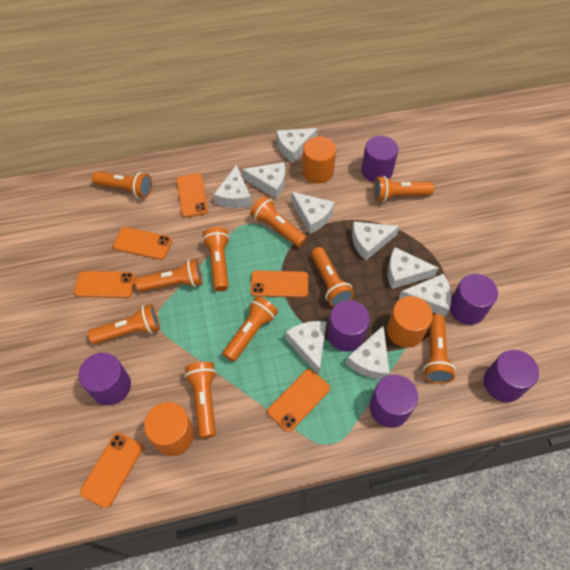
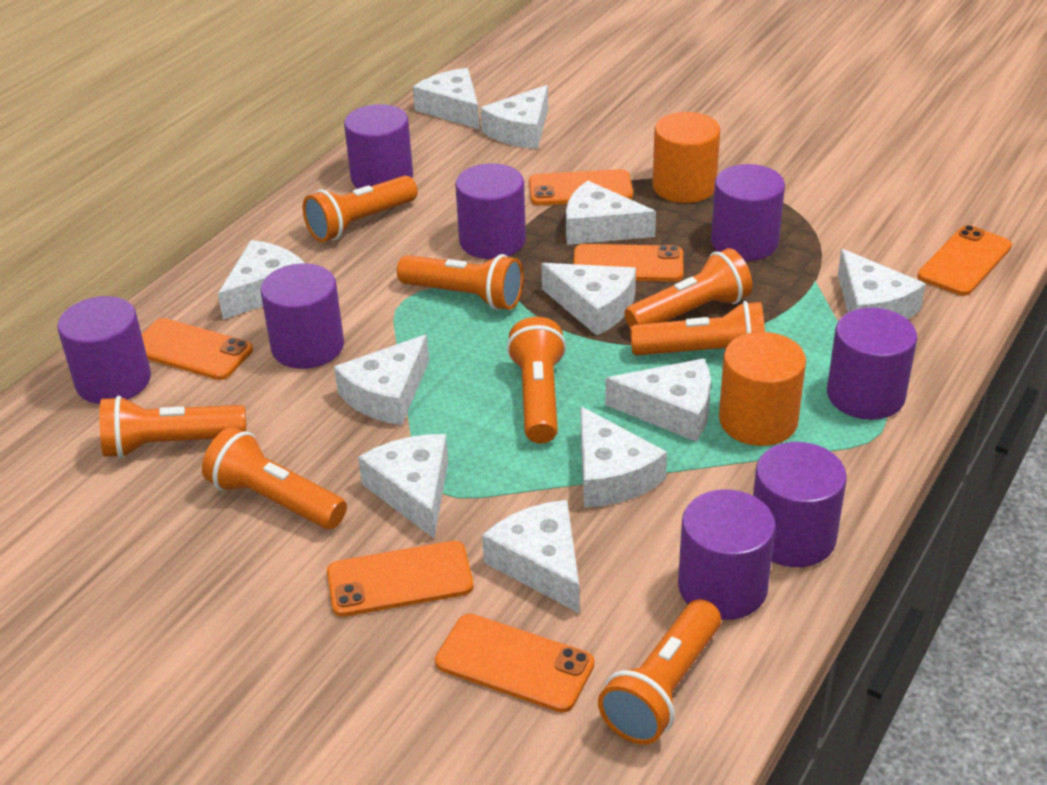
orange cylinder: [144,402,194,456] [302,136,336,184] [387,296,433,348] = 3 -> [653,112,720,203] [719,332,806,446] = 2
orange flashlight: [88,304,160,344] [92,171,152,198] [135,259,202,292] [185,362,216,438] [202,227,230,291] [223,296,278,362] [250,196,307,247] [311,247,354,307] [373,176,434,202] [423,314,456,384] = 10 -> [99,396,246,458] [202,427,347,529] [303,175,417,242] [397,254,524,310] [507,317,566,443] [598,599,721,745] [625,248,753,327] [630,301,765,355] = 8
purple cylinder: [78,353,131,405] [327,300,370,352] [361,136,398,182] [370,374,418,428] [449,274,498,325] [484,350,539,402] = 6 -> [57,296,151,404] [261,263,344,369] [344,104,413,189] [455,163,526,259] [678,489,776,620] [711,164,785,261] [753,442,847,567] [827,308,917,420] = 8
white cheese: [213,165,251,208] [242,162,285,199] [277,128,318,163] [285,321,326,375] [291,192,335,234] [346,325,390,380] [352,221,400,261] [388,247,438,289] [399,273,451,317] = 9 -> [218,240,306,319] [334,335,429,425] [358,434,448,538] [413,68,479,129] [481,85,548,149] [482,500,579,613] [541,263,636,335] [566,181,656,245] [581,406,667,508] [605,358,711,442] [838,249,925,319] = 11

